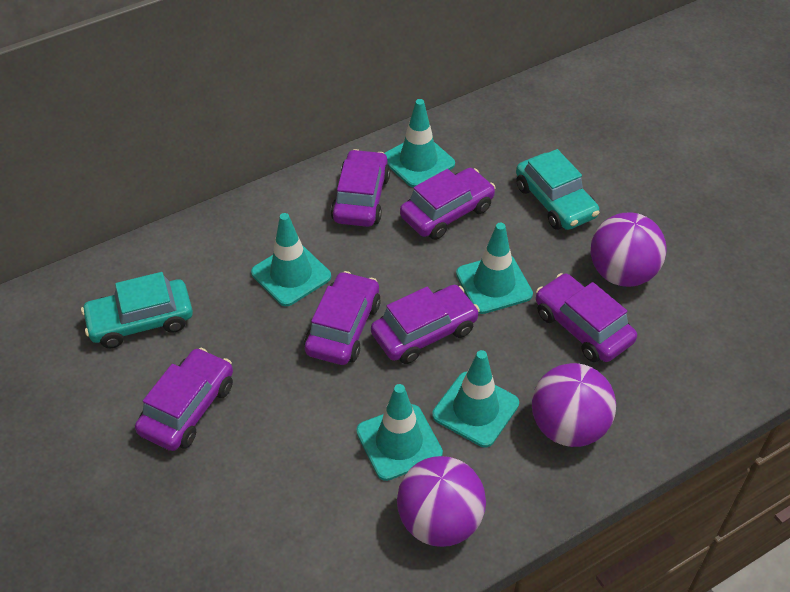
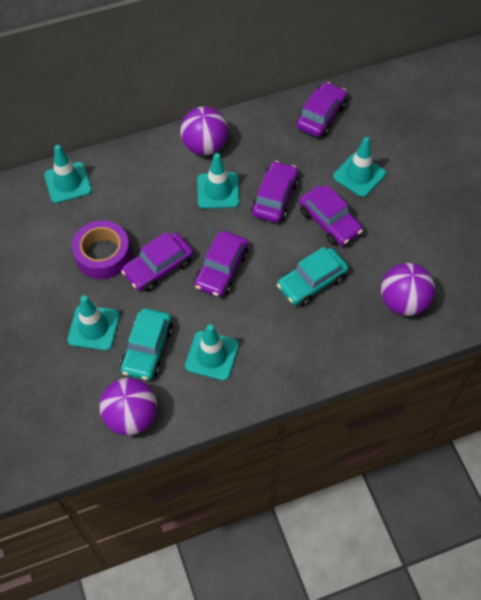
purple car: [135,348,233,451] [304,271,381,365] [331,149,390,227] [371,285,480,364] [400,168,496,240] [536,273,637,362] = 6 -> [121,232,193,292] [194,231,248,297] [251,161,299,223] [296,82,347,137] [299,185,363,246] = 5
purple tape: none = 0 -> [72,220,131,279] = 1

